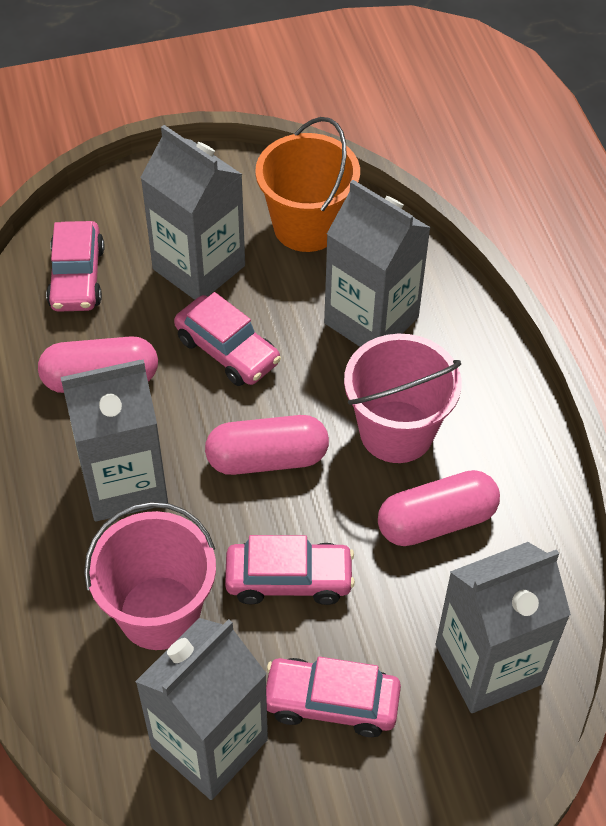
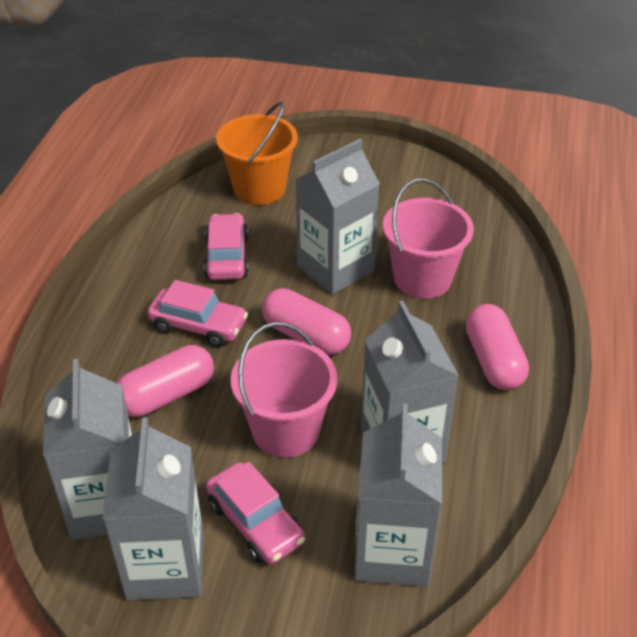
pink car: [46,221,104,312] [174,292,281,386] [225,535,355,605] [266,657,401,737] = 4 -> [147,280,248,347] [204,213,249,280] [206,462,305,564] = 3

